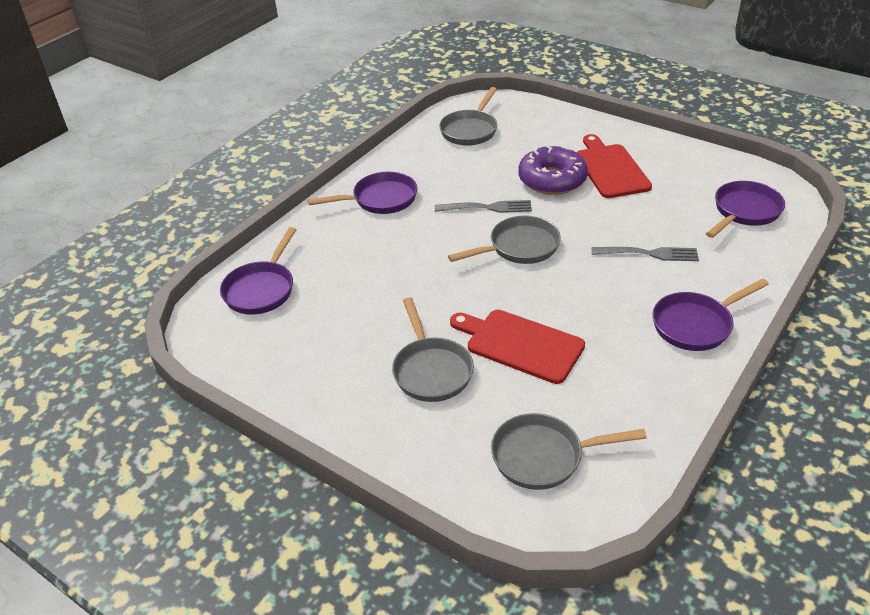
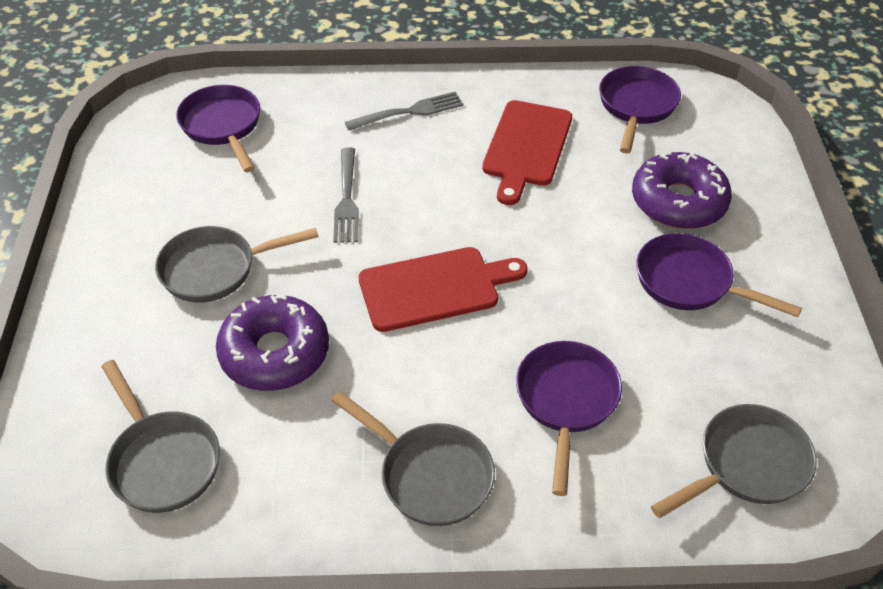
purple donut: [518,146,588,195] = 1 -> [216,294,329,391] [632,151,732,229] = 2

